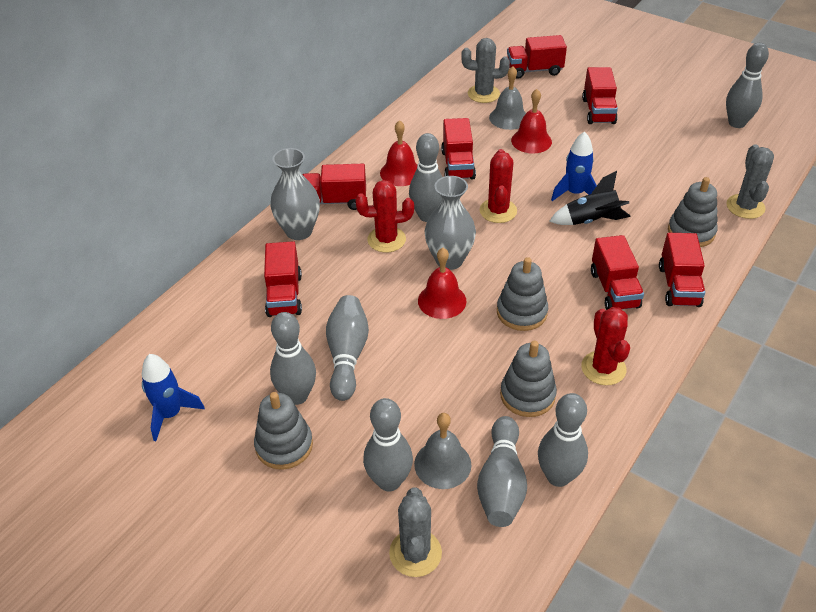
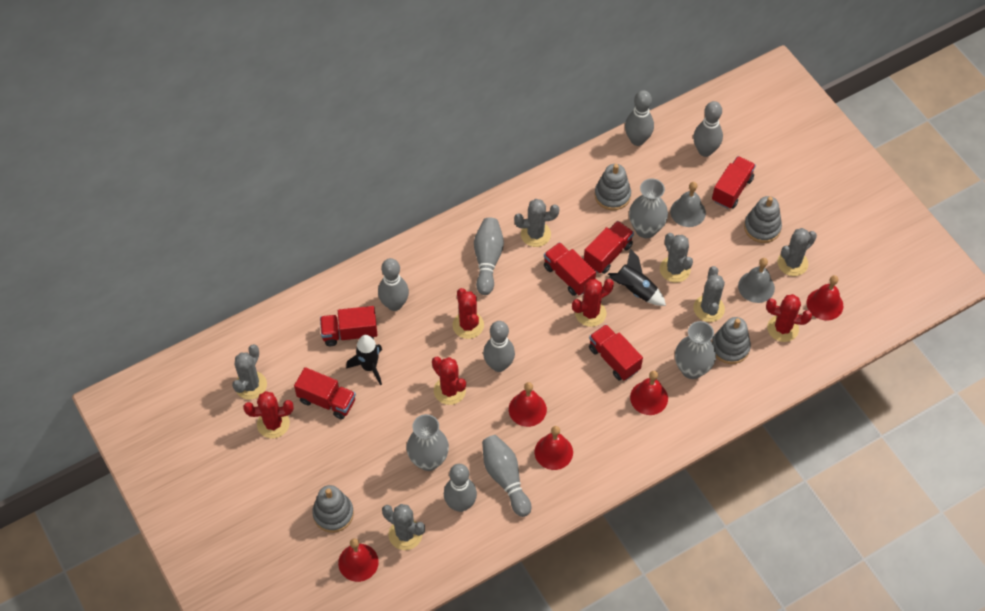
black rocket: [549,171,631,225] = 1 -> [346,335,382,385] [608,249,666,306] = 2
blue rocket: [142,354,205,441] [551,131,597,201] = 2 -> none = 0
grey cactus: [389,487,442,577] [461,38,510,103] [726,144,774,219] = 3 -> [232,344,267,400] [382,504,425,550] [514,199,559,247] [660,233,693,283] [693,266,725,322] [777,228,817,276] = 6
grey vase: [270,148,320,240] [425,176,476,270] = 2 -> [407,414,449,471] [629,178,668,238] [675,321,716,379] = 3
red bell: [380,120,417,186] [418,248,466,319] [511,89,552,154] = 3 -> [338,538,379,582] [509,382,547,427] [535,426,573,470] [630,371,668,415] [806,275,843,320] = 5
red cactus: [355,180,414,252] [480,149,517,223] [581,307,630,385] = 3 -> [243,391,294,438] [432,357,466,405] [453,288,484,339] [572,279,614,327] [766,294,812,342] = 5
red truck: [264,241,302,317] [302,164,366,210] [441,118,476,180] [507,35,567,79] [582,67,618,124] [591,235,644,310] [659,233,705,307] = 7 -> [294,367,356,419] [320,306,377,346] [544,242,596,296] [584,221,634,274] [589,324,643,380] [712,156,756,209] = 6

